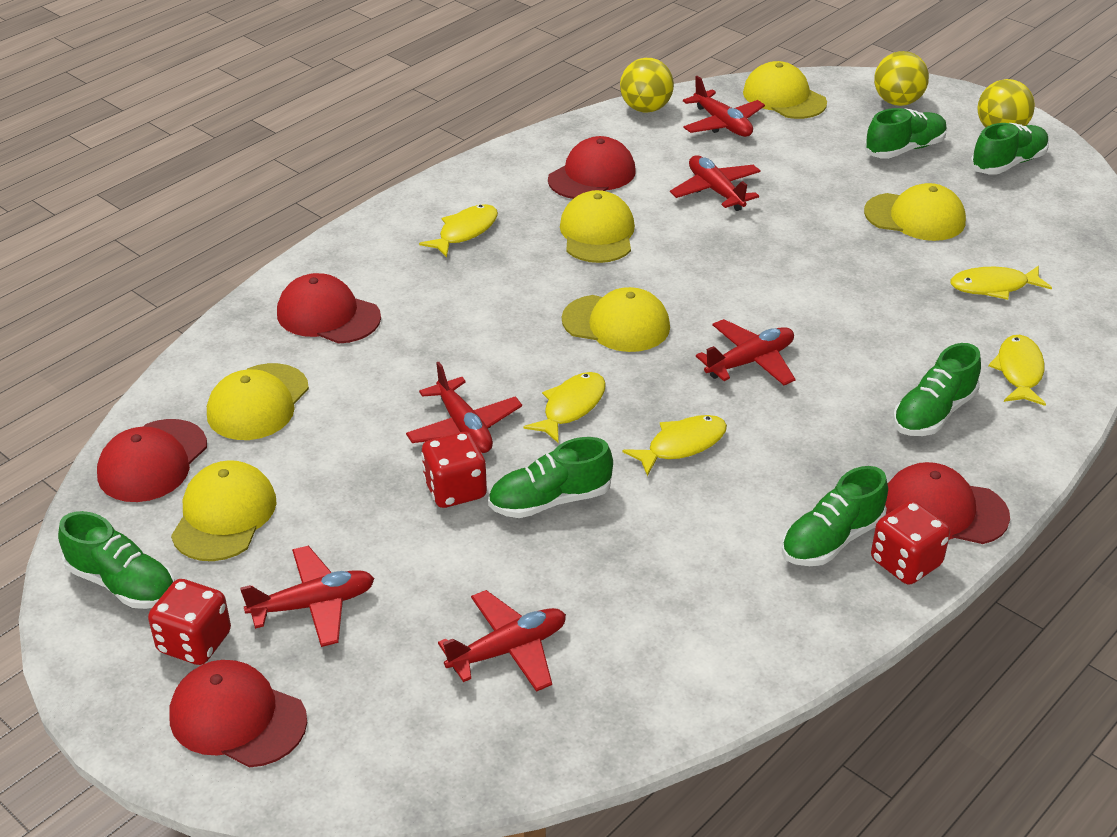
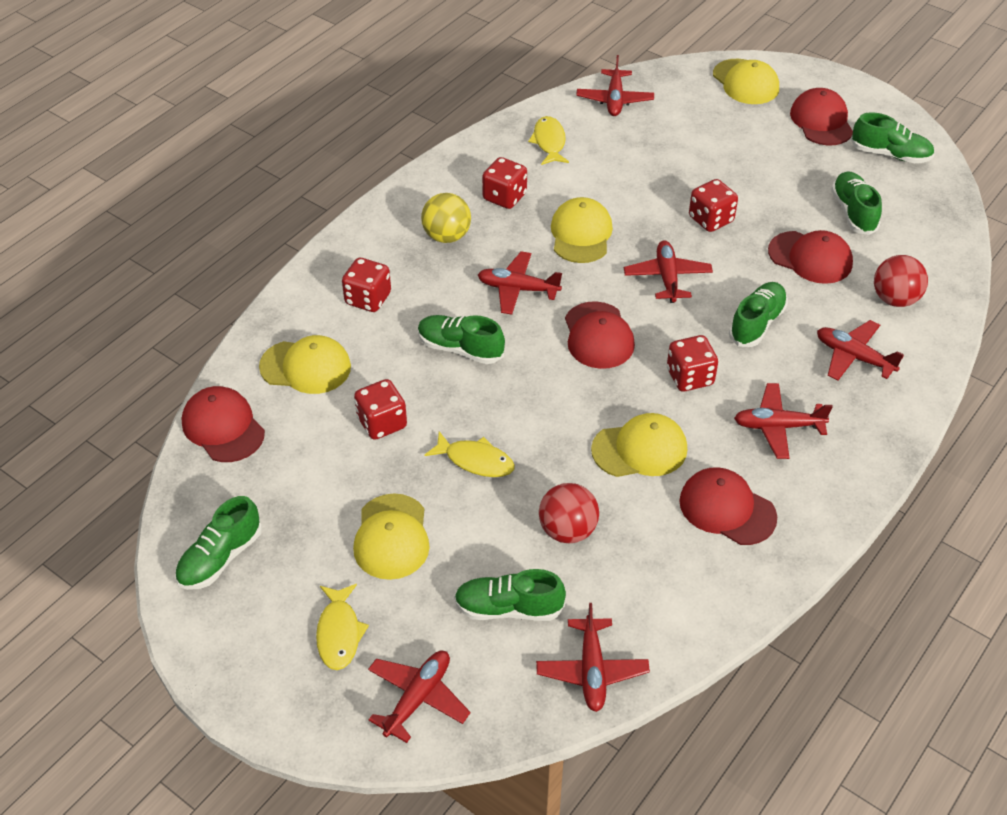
red ball: none = 0 -> [539,483,599,544] [874,255,928,307] = 2
red dice: [148,579,231,665] [421,432,487,508] [871,501,950,585] = 3 -> [342,258,391,312] [354,379,407,440] [482,157,527,209] [667,335,718,391] [689,179,738,232] = 5
red plane: [240,546,375,647] [406,362,522,453] [438,590,566,692] [670,155,761,211] [683,76,765,137] [696,319,796,385] = 6 -> [368,651,471,743] [478,251,562,315] [536,603,650,712] [576,55,654,116] [624,240,713,303] [734,383,833,459] [817,320,904,381] = 7
yellow ball: [620,58,674,113] [874,51,929,106] [978,79,1035,128] = 3 -> [421,193,471,243] = 1
yellow cap: [171,460,277,561] [207,363,309,440] [560,190,635,263] [562,287,670,352] [743,61,827,119] [864,183,966,241] = 6 -> [259,335,351,394] [353,493,430,580] [551,197,613,263] [591,413,687,477] [713,59,779,104] = 5
yellow fish: [419,204,498,258] [523,372,606,443] [622,415,727,476] [950,266,1052,300] [988,335,1046,406] = 5 -> [316,584,369,670] [425,431,515,477] [528,116,569,165] = 3

